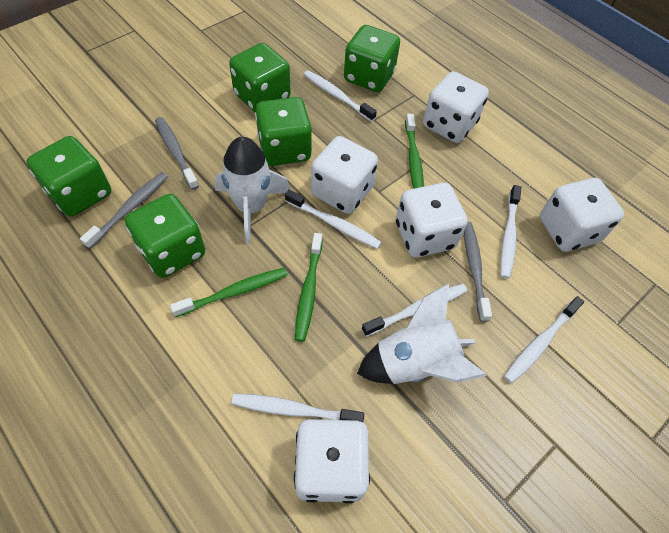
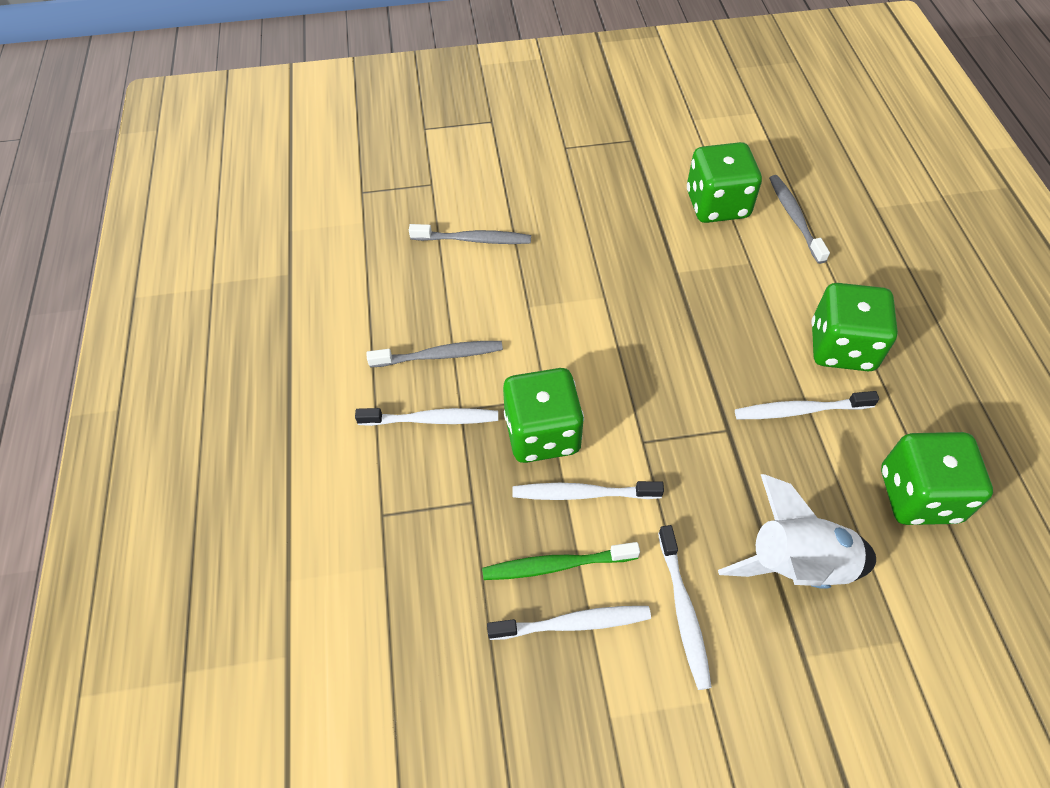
green dice: [27,136,111,217] [125,194,205,278] [229,43,291,112] [255,97,312,166] [344,25,400,92] = 5 -> [503,368,584,463] [687,142,762,223] [811,283,898,372] [881,432,993,525] = 4
green toothbrush: [170,267,288,317] [295,233,322,342] [405,114,424,189] = 3 -> [482,542,640,580] = 1
white dice: [294,419,370,503] [311,136,378,214] [396,183,468,258] [423,71,489,143] [540,178,624,252] = 5 -> none = 0
white rocket: [214,137,290,244] [357,283,487,384] = 2 -> [718,474,876,589] = 1
white toothbrush: [231,394,364,422] [285,189,382,249] [303,70,377,122] [362,284,467,337] [500,185,521,279] [504,296,584,384] = 6 -> [355,408,498,426] [487,606,651,640] [512,481,664,500] [658,525,712,690] [735,391,879,419] = 5

